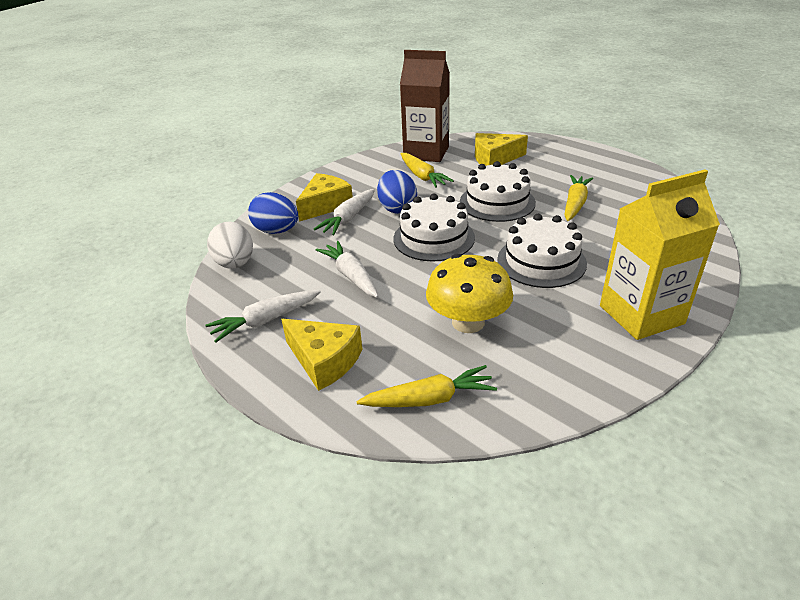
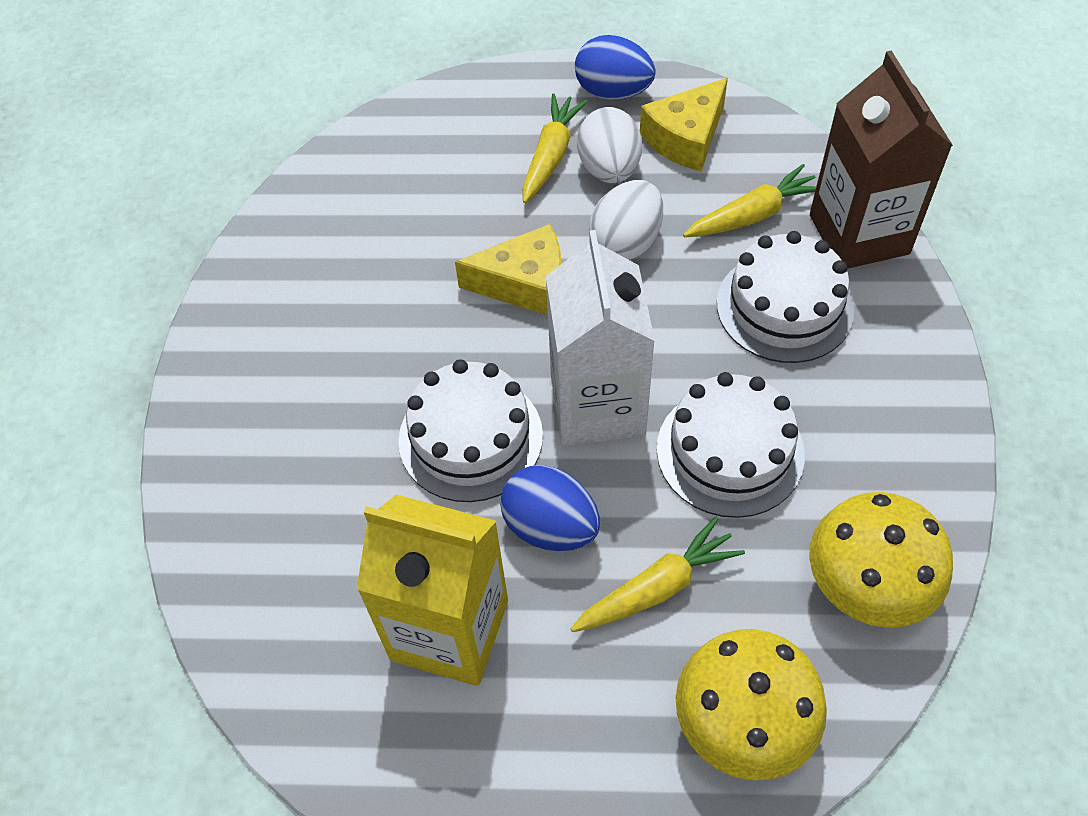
white carrot: [206,290,321,342] [314,189,375,235] [316,241,378,298] = 3 -> none = 0
white carton: none = 0 -> [546,230,655,446] = 1
white egg: [207,222,253,269] = 1 -> [577,107,642,183] [589,180,663,260] = 2
yellow cheese: [281,319,362,391] [296,173,353,222] [475,133,528,166] = 3 -> [455,224,561,316] [640,78,728,171] = 2
yellow mushroom: [426,254,513,333] = 1 -> [676,629,827,780] [809,492,953,628] = 2

